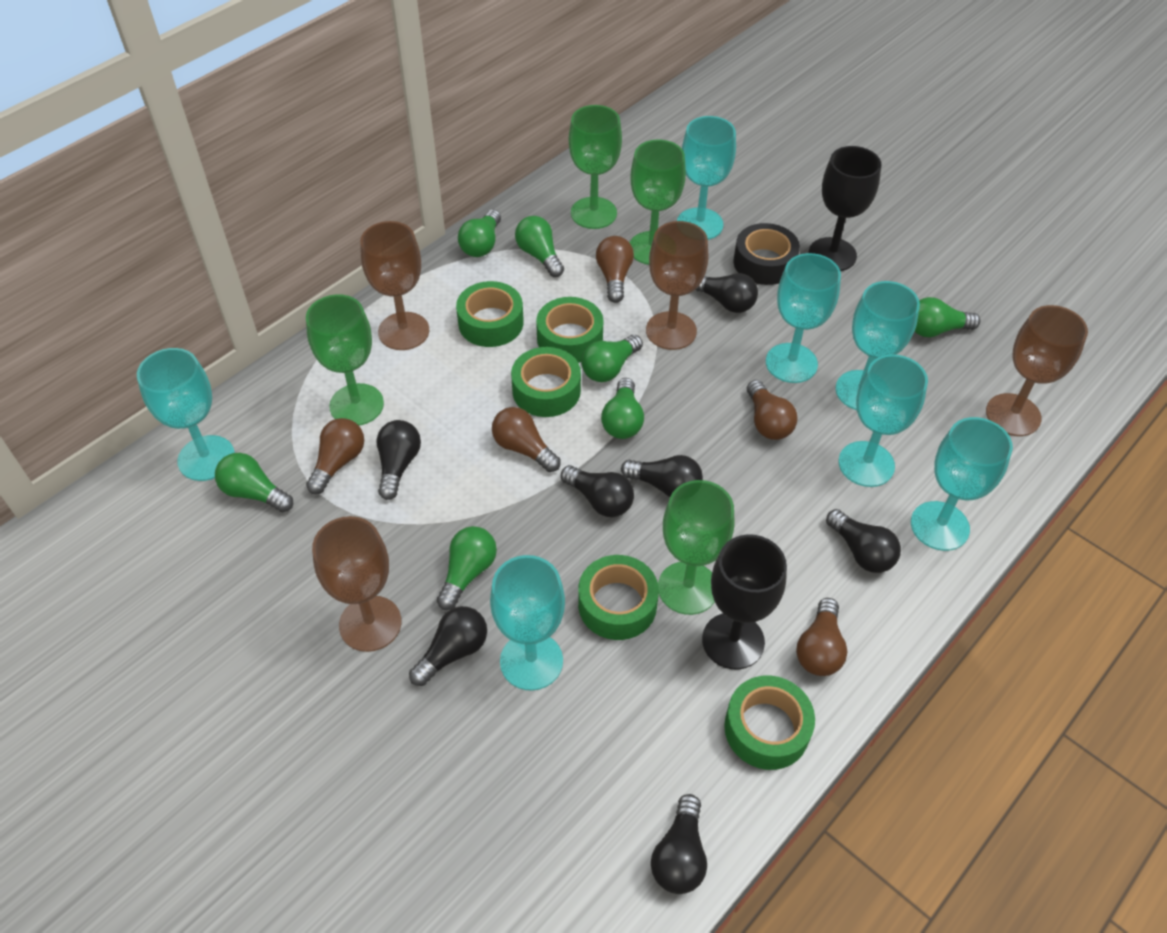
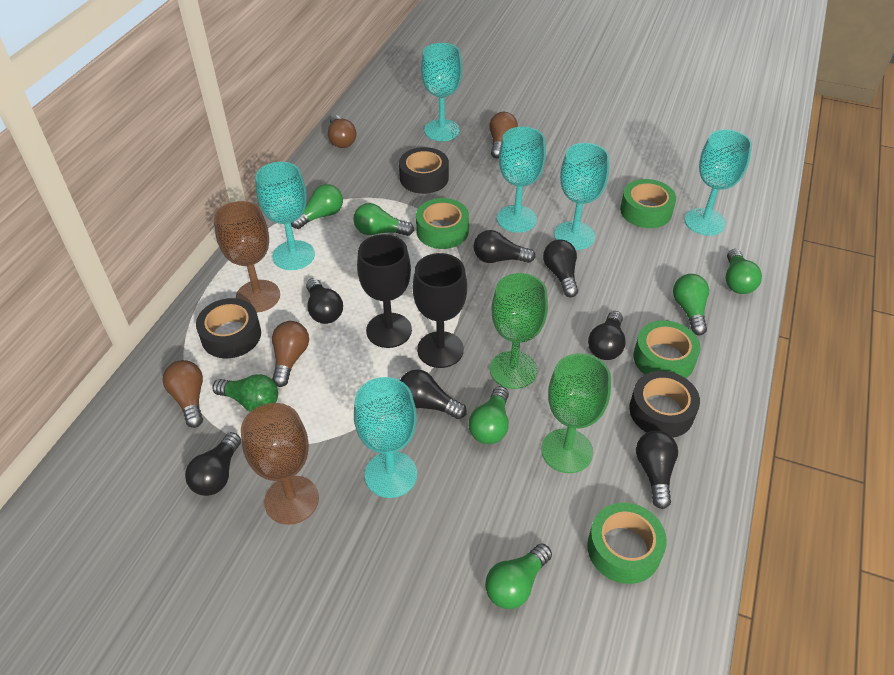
black tape: [733,223,800,285] = 1 -> [196,298,261,358] [399,147,449,194] [629,371,700,438] = 3
brown goblet: [312,516,401,652] [360,221,429,350] [646,221,708,350] [986,305,1088,436] = 4 -> [214,201,280,313] [241,403,319,525] = 2
brown light bulb: [306,418,364,494] [492,407,561,472] [596,236,634,303] [747,380,798,440] [796,598,847,676] = 5 -> [163,360,203,428] [272,321,309,387] [328,115,357,148] [489,112,518,158] = 4
green goblet: [306,294,384,426] [569,105,622,229] [630,140,686,265] [658,480,735,615] = 4 -> [490,273,548,389] [541,353,611,473] = 2
green tape: [456,281,524,347] [511,347,581,417] [536,297,603,363] [578,555,659,640] [724,676,815,770] = 5 -> [416,198,469,249] [587,503,667,584] [620,179,676,228] [633,320,701,378] = 4
turquoise goblet: [137,348,235,481] [490,555,565,691] [677,116,736,240] [766,253,841,383] [835,281,920,410] [838,354,928,487] [911,417,1013,551] = 7 -> [256,162,315,270] [354,377,417,498] [421,43,462,141] [497,127,546,233] [554,143,609,250] [684,129,752,236] = 6

